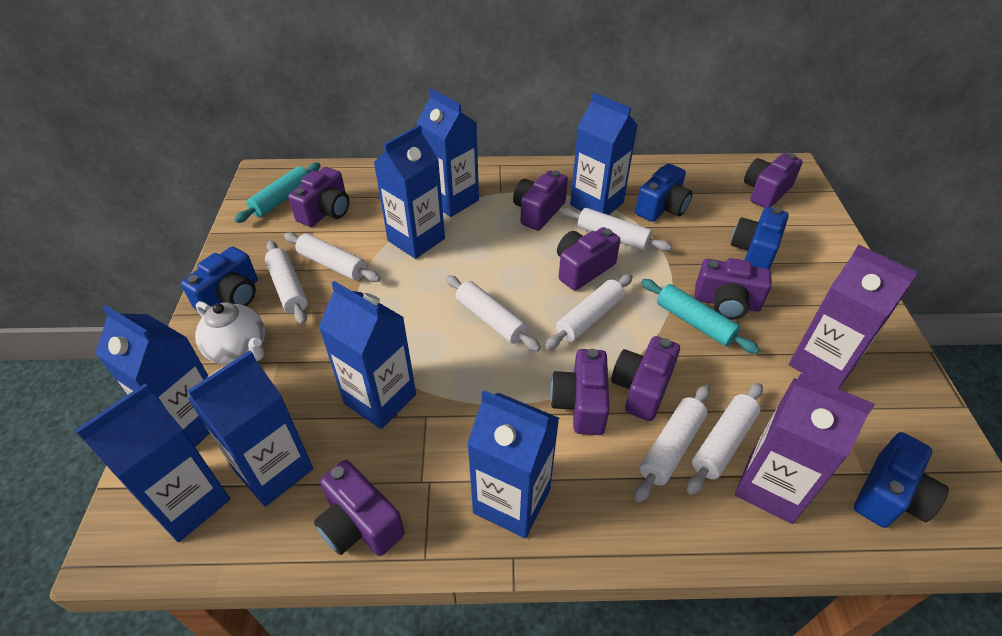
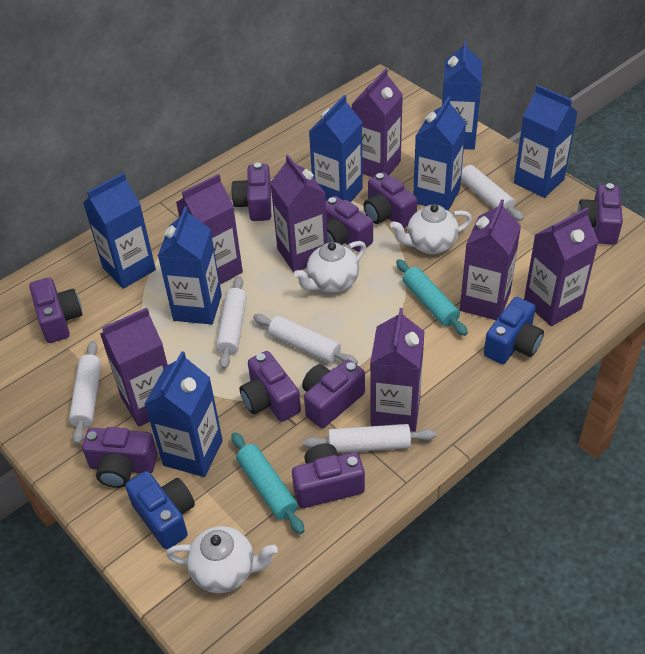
blue camera: [181,247,258,312] [635,164,692,222] [731,207,789,270] [854,432,949,528] = 4 -> [125,471,195,550] [484,297,544,364] = 2
blue carton: [75,384,230,542] [95,305,210,447] [188,350,313,507] [319,281,416,429] [374,125,445,259] [417,89,479,217] [467,390,559,539] [570,93,638,215] = 8 -> [83,173,156,289] [144,351,223,477] [158,206,222,325] [309,95,363,202] [413,97,466,211] [442,40,482,150] [514,85,578,198] = 7
purple camera: [288,167,349,227] [314,460,405,556] [513,170,568,231] [550,349,610,435] [557,227,620,290] [611,336,680,421] [695,258,772,320] [744,153,803,208] = 8 -> [29,277,82,343] [82,427,158,488] [231,163,271,221] [239,351,301,422] [292,444,365,508] [302,359,365,428] [326,196,373,252] [364,172,417,228] [577,183,623,245] = 9
purple carton: [735,373,875,524] [789,245,918,389] = 2 -> [100,308,168,427] [176,174,243,284] [270,155,328,272] [351,68,403,177] [370,308,425,432] [460,199,521,320] [524,208,599,326] = 7
white rolling pin: [265,241,308,325] [284,232,381,282] [446,275,541,352] [545,274,633,350] [560,207,672,251] [634,385,710,503] [687,383,763,495] = 7 -> [69,341,102,444] [216,276,247,369] [253,314,358,365] [303,424,436,453] [461,164,524,221] = 5
white teapot: [195,301,265,365] = 1 -> [166,526,278,593] [294,241,366,293] [390,204,472,254] = 3

